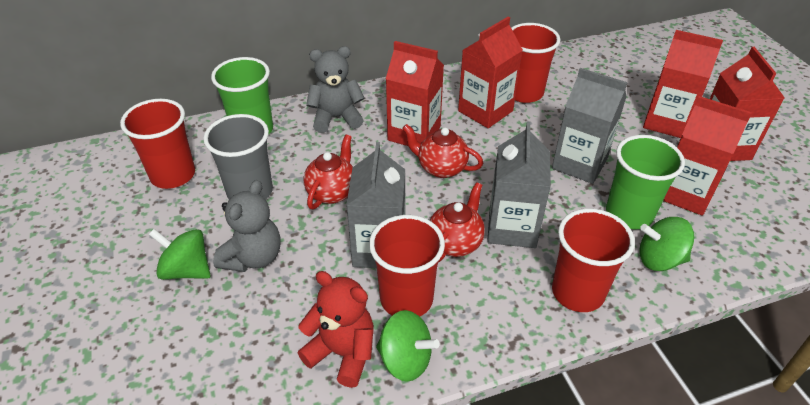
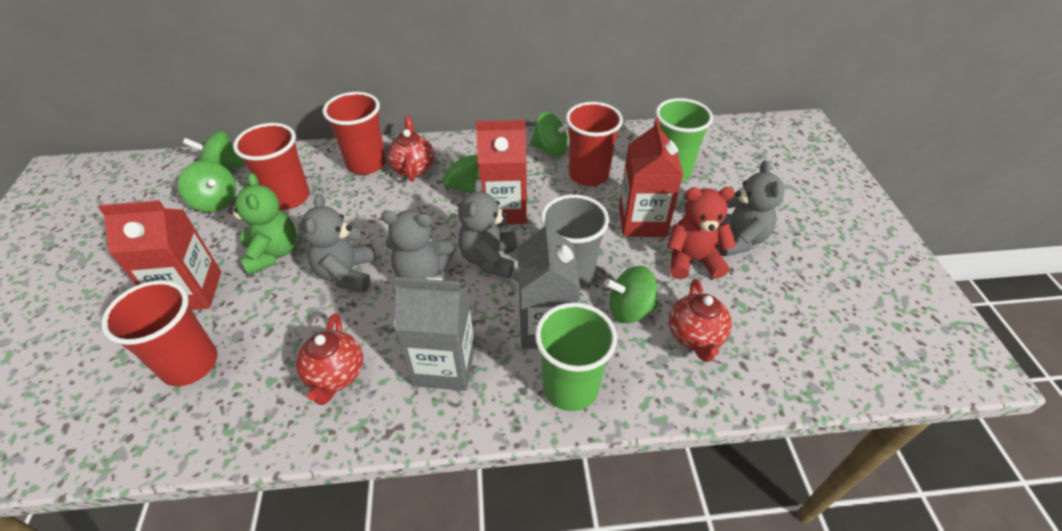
green spinning top: [149,229,211,280] [376,310,440,382] [639,217,694,271] = 3 -> [178,160,236,212] [183,131,245,170] [442,146,479,194] [530,112,568,157] [604,266,659,323] = 5
green teddy bear: none = 0 -> [228,173,297,275] = 1
grey carton: [346,142,405,268] [487,122,551,248] [552,68,628,184] = 3 -> [394,277,475,391] [518,219,580,349] = 2
grey teddy bear: [213,180,281,272] [306,46,365,133] = 2 -> [300,194,376,292] [381,210,454,279] [458,179,517,278] [718,160,785,256] = 4
red carton: [386,41,444,146] [458,17,523,128] [643,30,723,138] [663,96,752,216] [710,47,785,161] = 5 -> [98,200,221,310] [476,120,527,224] [619,118,683,237] = 3

